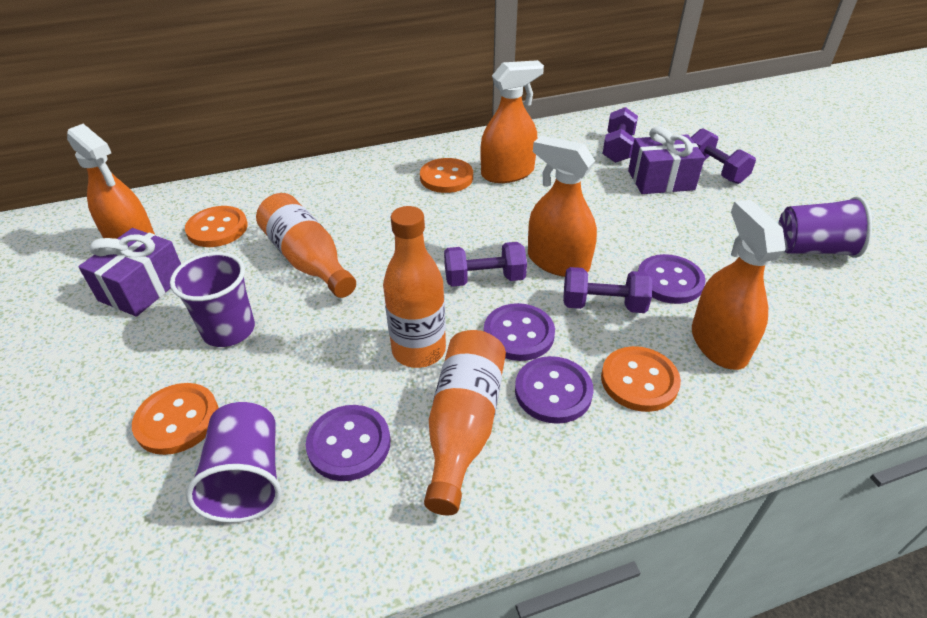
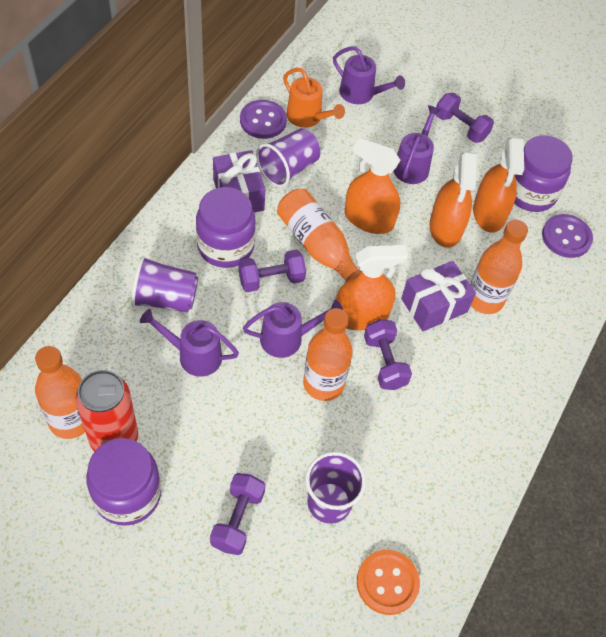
orange bottle: [256,193,356,298] [383,206,446,368] [424,330,506,516] = 3 -> [35,346,85,439] [277,189,361,282] [303,308,353,401] [470,220,528,314] = 4
orange button: [132,383,218,455] [185,206,248,247] [420,158,473,193] [601,346,681,412] = 4 -> [357,550,420,615] = 1
orange watering can: none = 0 -> [283,68,345,128] = 1
purple button: [306,405,391,481] [484,303,555,361] [515,356,594,424] [638,254,706,304] = 4 -> [240,100,287,139] [542,214,593,258] = 2
purple jar: none = 0 -> [86,438,161,526] [196,187,256,268] [514,135,573,212] = 3
purple watering can: none = 0 -> [140,309,239,377] [243,300,343,358] [333,46,405,104] [393,105,441,184] = 4
red can: none = 0 -> [75,370,138,452] = 1

